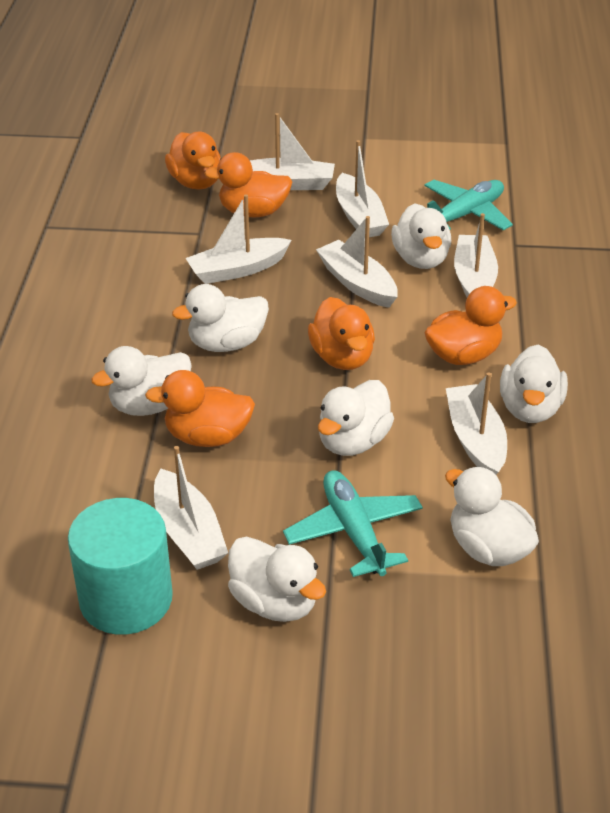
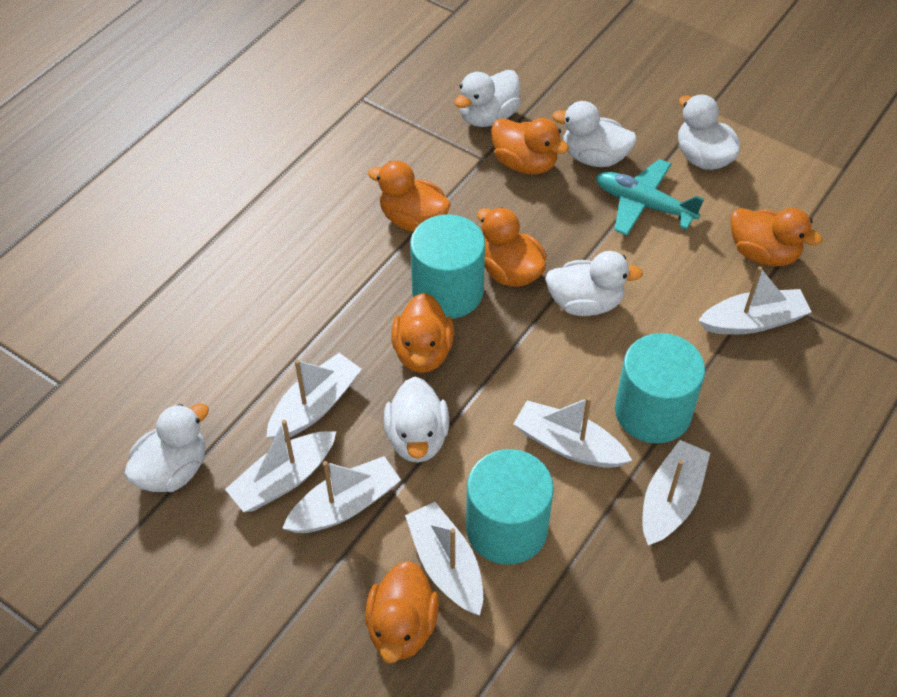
orange duck: [145,370,255,447] [165,132,221,190] [204,152,293,217] [308,297,375,370] [425,286,517,365] = 5 -> [365,561,439,663] [368,161,451,232] [391,293,454,373] [477,207,547,287] [491,118,569,174] [730,208,823,266] = 6
turquoise cylinder: [68,498,173,635] = 1 -> [410,214,485,319] [466,449,554,565] [615,333,705,444] = 3
turquoise plane: [283,470,423,577] [424,180,513,231] = 2 -> [596,159,704,236] = 1
white duck: [91,346,192,416] [172,284,269,352] [228,536,326,622] [318,380,394,456] [391,204,451,269] [445,467,539,566] [500,344,568,423] = 7 -> [124,403,209,492] [384,377,449,463] [454,70,520,127] [545,251,643,316] [552,101,637,167] [678,94,740,170] = 6

